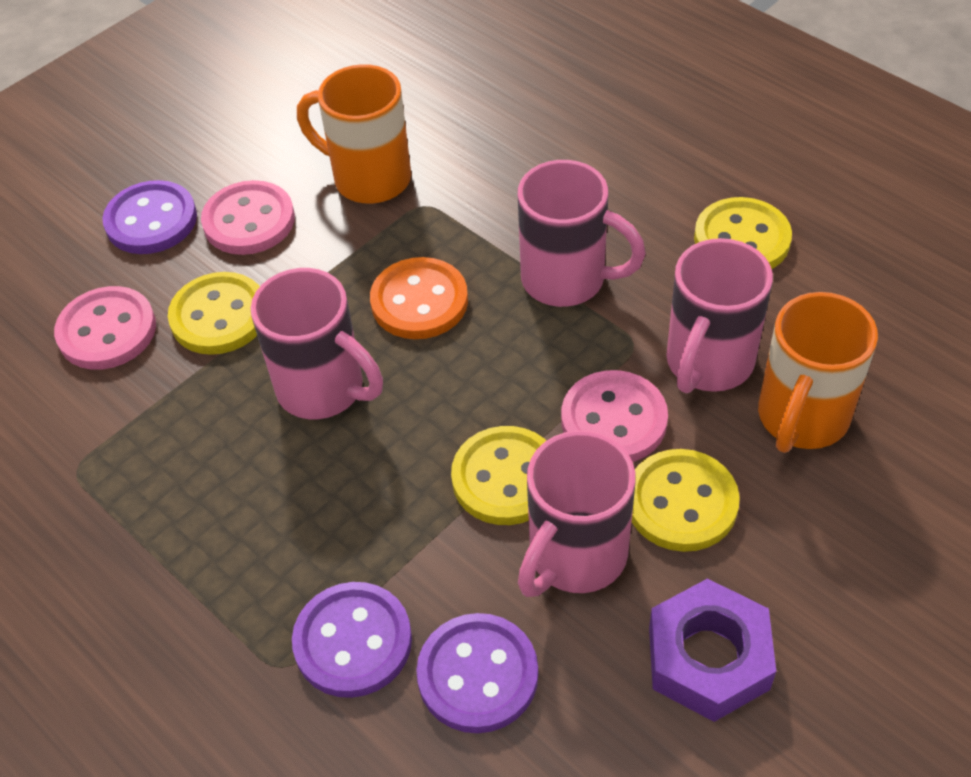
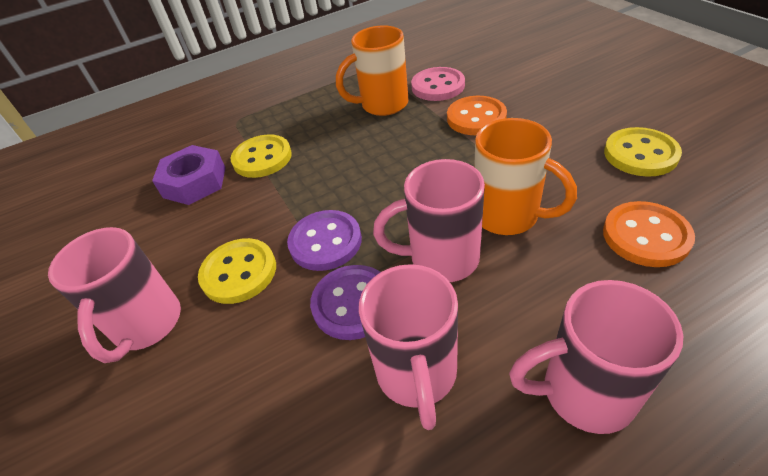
orange button: [370,257,468,339] = 1 -> [447,96,507,135] [603,201,695,267] = 2
pink button: [54,286,156,370] [201,180,295,255] [561,370,668,462] = 3 -> [411,67,465,101] = 1
purple button: [102,180,197,254] [292,582,412,698] [416,613,538,733] = 3 -> [287,210,362,271] [310,265,380,340] = 2
yellow button: [168,272,260,355] [451,426,547,525] [632,449,740,552] [694,197,792,269] = 4 -> [198,238,276,304] [231,134,292,178] [604,127,682,177] = 3

